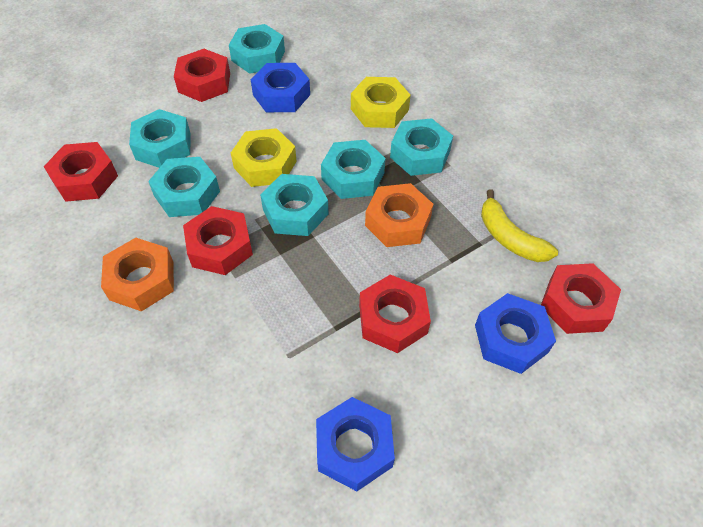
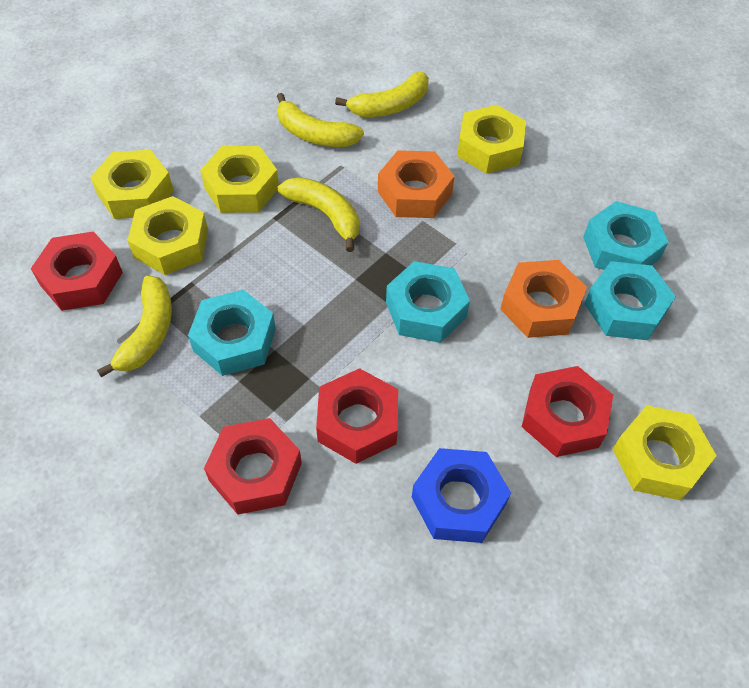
blue nut: [250,63,310,112] [316,397,395,491] [475,293,556,374] = 3 -> [412,448,511,543] = 1
red nut: [44,142,118,202] [174,49,230,102] [183,206,253,275] [359,275,431,353] [541,263,621,334] = 5 -> [31,231,123,311] [204,418,302,515] [316,368,398,464] [522,366,613,457] = 4
turquoise nut: [129,109,191,168] [148,157,220,217] [229,24,285,74] [260,174,329,236] [321,140,386,199] [390,118,453,176] = 6 -> [188,290,276,376] [386,261,470,343] [583,201,669,270] [584,261,676,340] = 4
yellow banana: [481,189,558,262] = 1 -> [97,276,172,377] [277,93,364,147] [278,177,359,252] [335,72,429,117] = 4
yellow nut: [231,128,297,187] [351,77,411,128] = 2 -> [90,150,174,219] [127,196,208,275] [200,146,279,213] [457,105,526,174] [613,405,717,501] = 5

